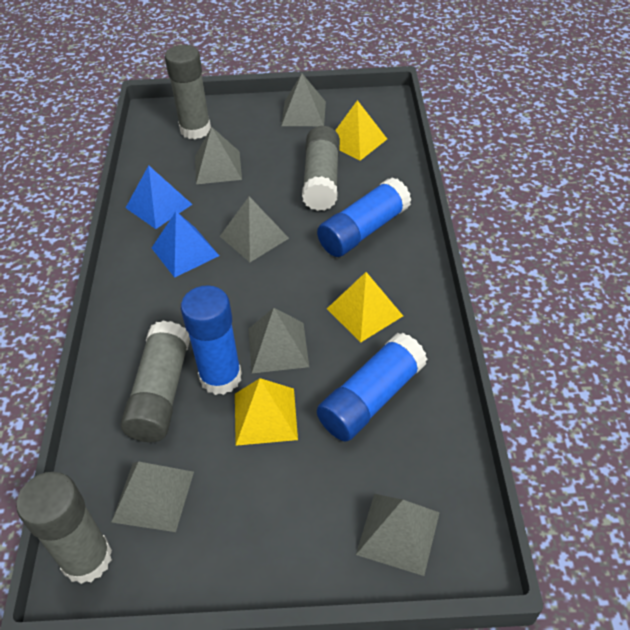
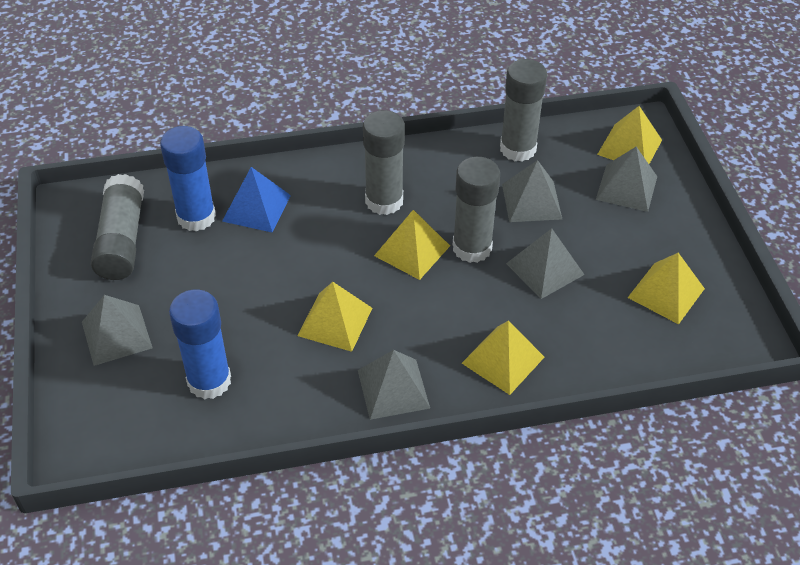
blue glue stick: [181,285,242,395] [317,177,412,257] [317,333,427,441] = 3 -> [160,126,216,232] [169,290,231,400] = 2
blue pyramid: [126,165,192,229] [152,211,219,278] = 2 -> [222,167,291,233] = 1
grey pyramid: [112,462,194,532] [195,127,242,184] [220,197,289,262] [248,308,309,373] [281,74,326,126] [356,494,440,576] = 6 -> [82,295,152,366] [358,350,430,420] [502,160,562,222] [506,228,585,299] [596,147,657,212] = 5
yellow pyramid: [235,378,298,446] [327,272,403,343] [335,100,387,161] = 3 -> [297,282,372,352] [374,210,450,280] [462,321,544,395] [597,106,662,164] [628,253,705,324] = 5

